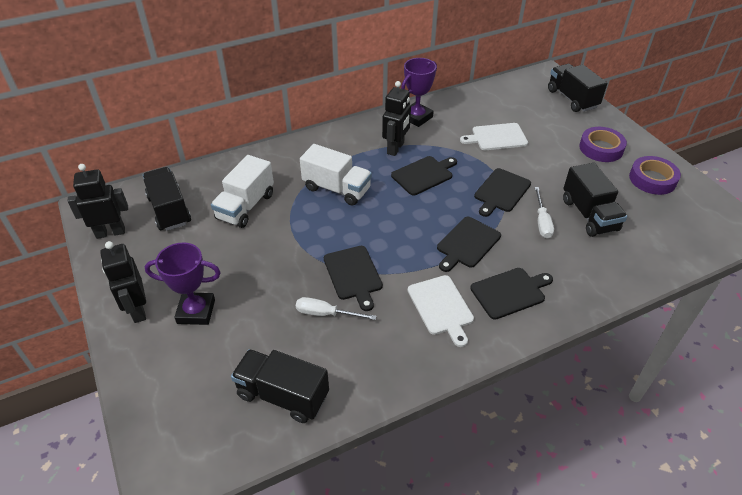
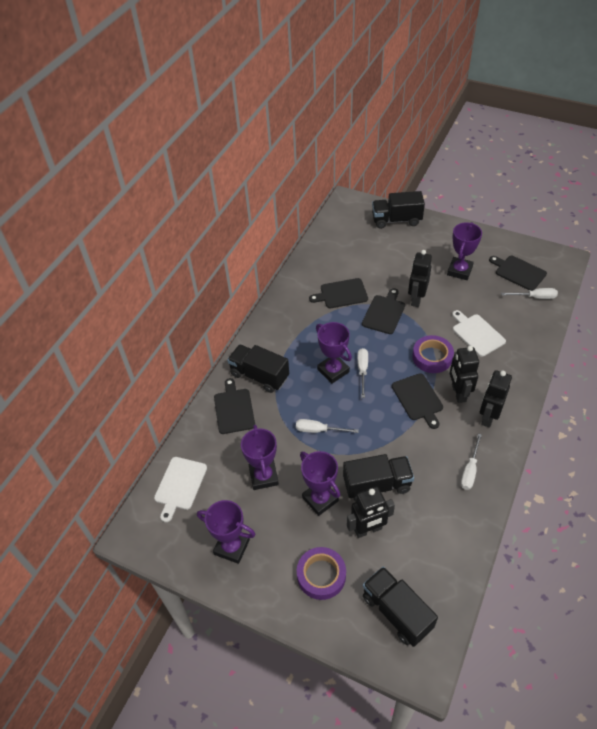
black robot: [67,164,128,239] [100,241,146,323] [382,81,411,156] = 3 -> [347,486,395,538] [408,250,432,307] [450,346,479,403] [480,370,512,428] = 4
purple trophy: [145,243,221,325] [401,58,437,127] = 2 -> [197,500,255,564] [241,425,279,490] [300,451,340,516] [316,322,352,384] [447,222,482,280] = 5
white screwdriver: [296,297,377,320] [535,187,554,238] = 2 -> [296,419,359,433] [357,348,368,398] [461,433,482,490] [501,288,558,299] = 4
white truck: [211,155,274,228] [300,144,372,206] = 2 -> none = 0

